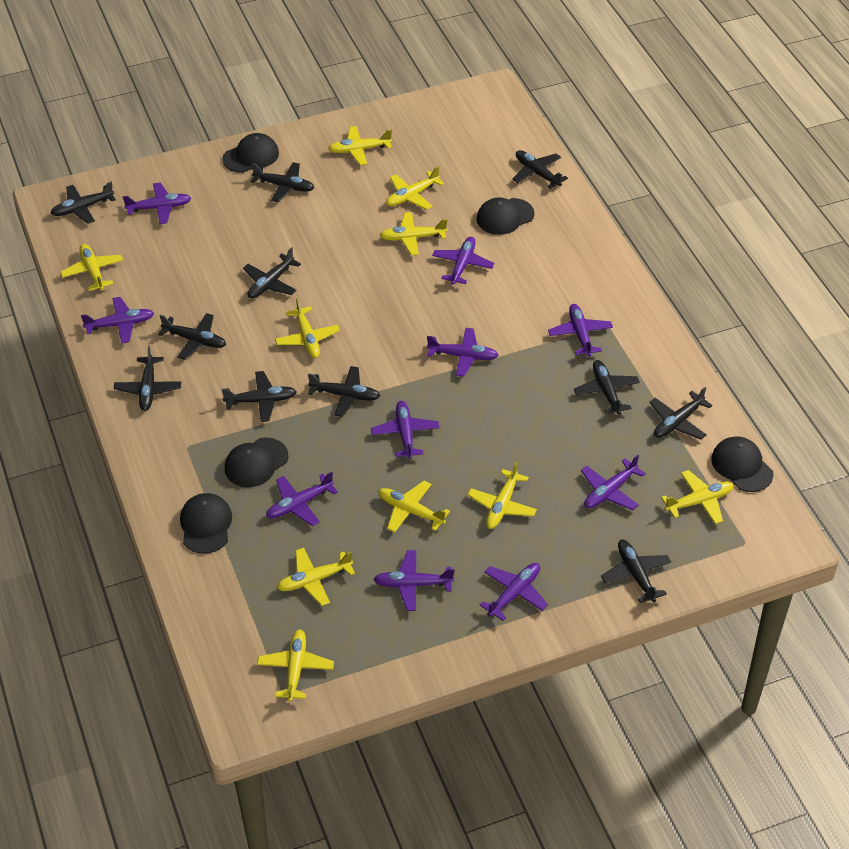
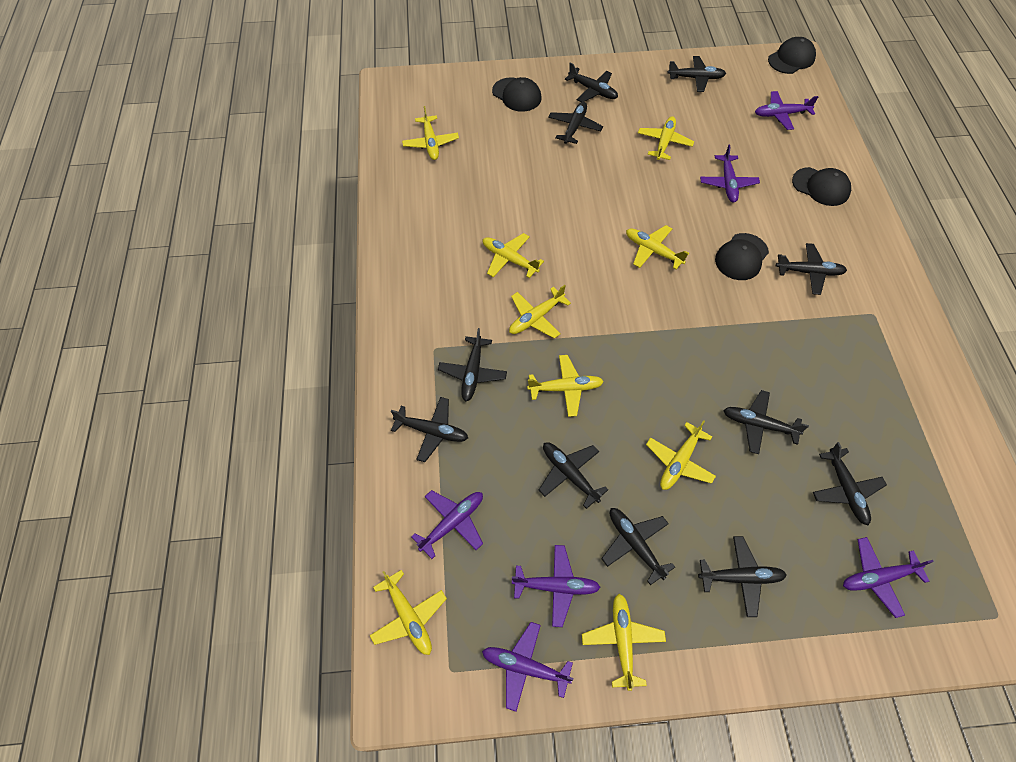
black cap: [180,493,232,554] [222,133,279,173] [225,437,288,487] [477,197,535,235] [711,436,773,492] = 5 -> [492,77,541,112] [715,233,769,280] [768,37,816,74] [792,167,851,206] = 4
purple plane: [81,297,154,344] [123,182,191,224] [266,472,338,526] [371,401,440,459] [373,550,455,611] [427,328,498,377] [432,237,494,284] [480,563,548,621] [548,304,613,356] [581,455,646,510] = 10 -> [411,490,483,559] [482,622,574,712] [512,545,601,627] [700,145,760,203] [755,91,818,130] [843,537,934,618] = 6
yellow plane: [60,244,123,291] [257,629,334,702] [275,298,340,358] [277,548,355,606] [328,126,392,165] [378,481,450,533] [380,212,447,255] [386,166,444,210] [468,462,537,529] [661,470,734,524] = 10 -> [370,570,447,655] [402,106,459,160] [483,233,544,278] [509,285,571,339] [527,355,604,417] [582,594,666,691] [626,225,689,269] [638,116,694,160] [646,420,716,490] = 9

